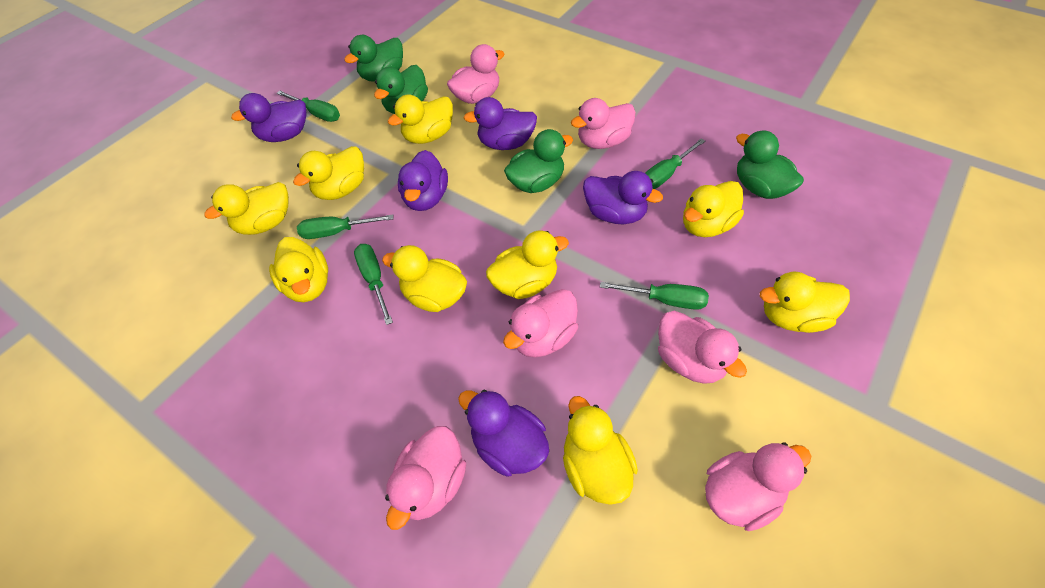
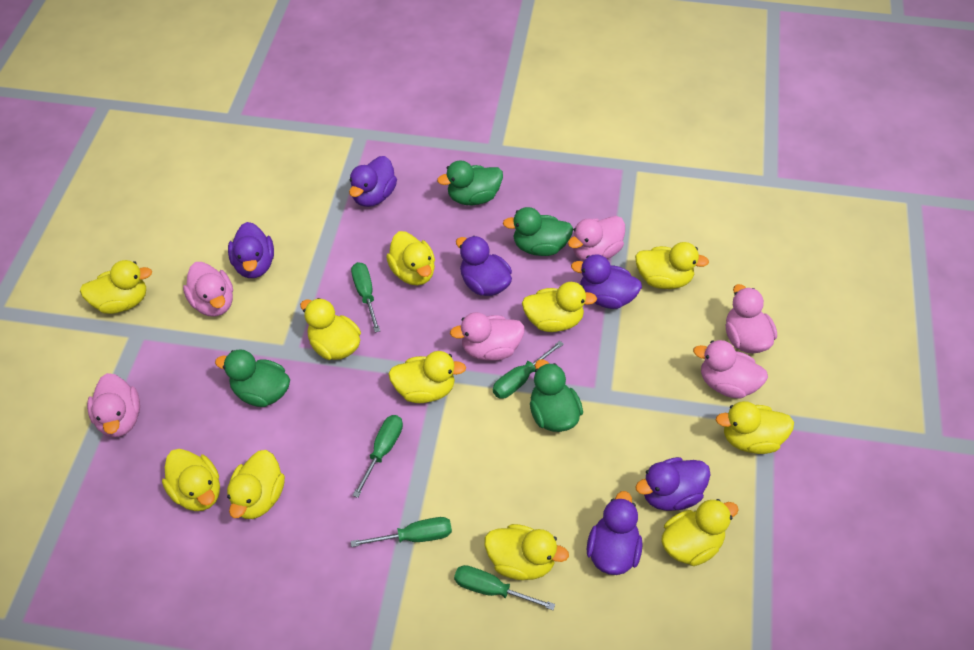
purple duck: [231,93,307,142] [398,150,448,211] [458,390,549,477] [464,97,537,150] [583,171,663,224] = 5 -> [228,222,274,278] [349,156,397,207] [456,236,512,296] [571,254,642,309] [587,491,643,575] [635,457,711,511] = 6
yellow duck: [204,182,289,235] [269,237,328,302] [293,146,364,200] [382,245,467,312] [388,95,453,144] [486,231,569,299] [563,396,638,505] [683,181,744,237] [760,272,850,333] = 9 -> [80,260,152,314] [162,449,220,511] [227,450,285,519] [300,298,361,360] [386,231,435,285] [388,351,466,403] [484,524,569,580] [522,282,597,332] [635,242,709,289] [661,499,739,566] [716,401,794,454] = 11

